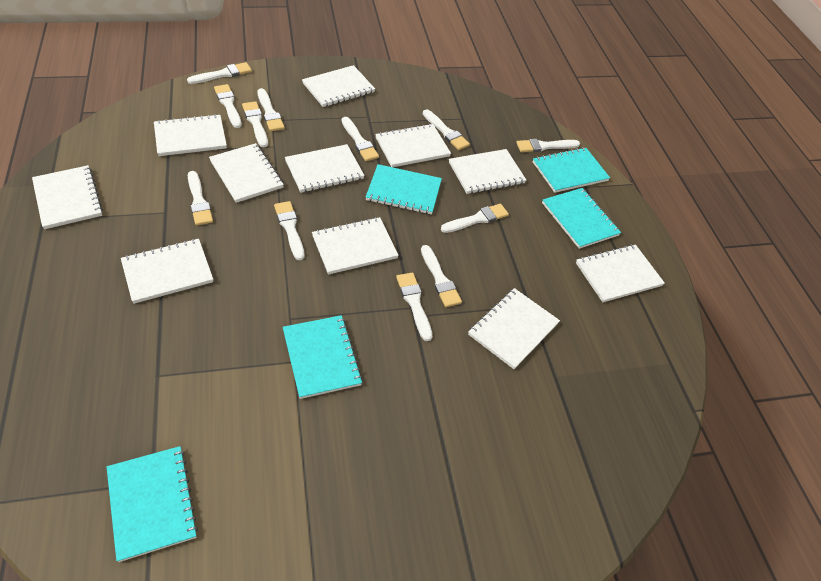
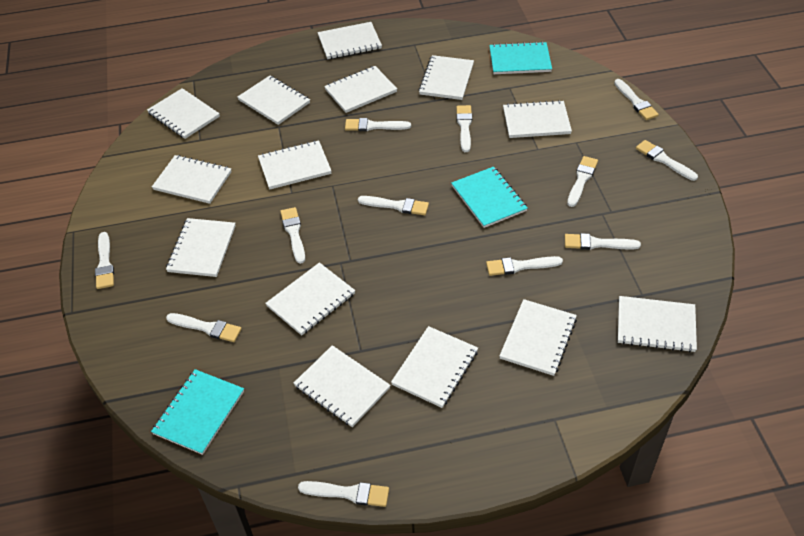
turquoise notebook: [107,446,198,562] [283,315,363,399] [366,164,442,215] [533,147,610,193] [542,188,621,249] = 5 -> [151,369,244,455] [451,167,527,228] [489,42,552,74] = 3
white notebook: [32,165,103,229] [121,239,213,304] [154,114,227,156] [209,143,284,203] [285,144,365,193] [302,65,375,107] [312,217,399,275] [375,124,451,167] [449,149,526,194] [468,288,560,369] [576,245,665,302] = 11 -> [147,88,220,139] [152,155,232,204] [166,218,235,277] [238,75,310,125] [258,140,331,190] [265,262,355,336] [294,345,391,427] [318,22,382,59] [324,66,397,113] [391,326,478,408] [418,55,474,100] [500,299,577,376] [503,100,572,138] [618,296,697,352] = 14

